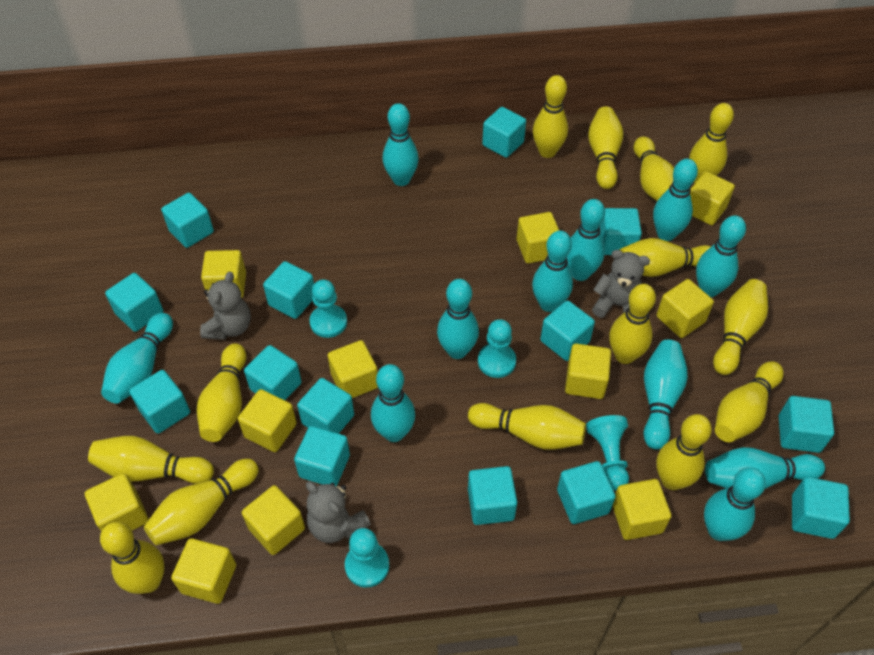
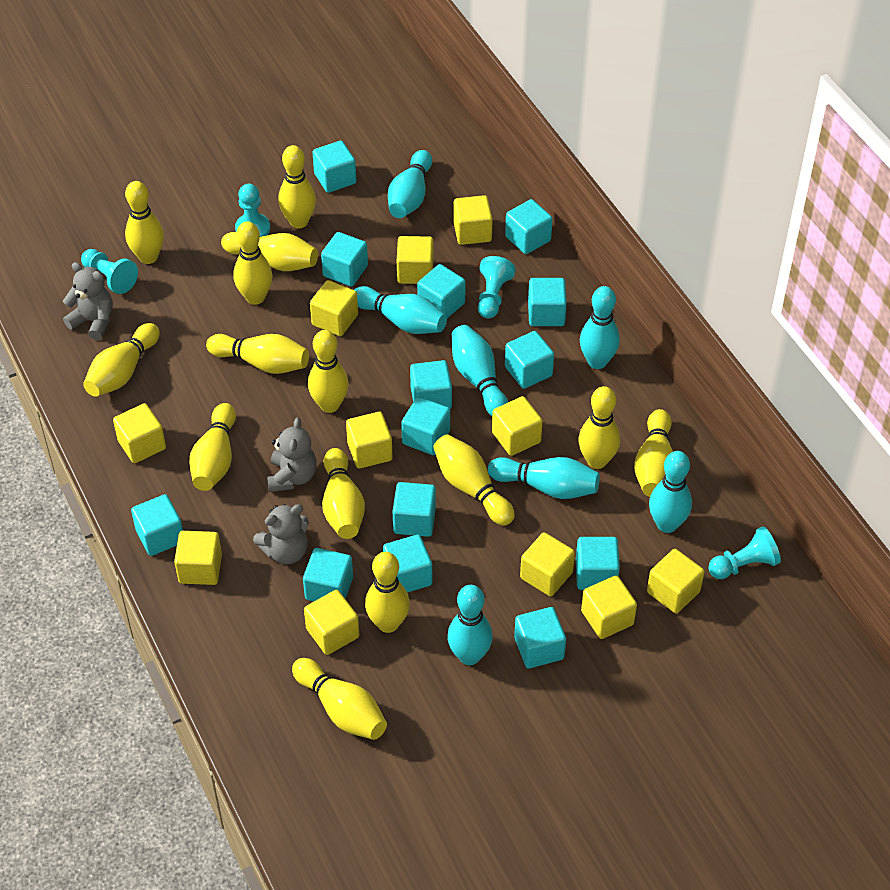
turquoise bowling pin: [101,313,173,404] [371,364,415,442] [383,103,419,186] [437,279,479,359] [532,231,573,312] [567,199,605,281] [644,340,688,449] [653,159,698,241] [696,215,746,297] [704,467,766,541] [705,447,825,489] = 11 -> [354,286,447,334] [388,150,432,218] [447,585,493,665] [452,325,508,416] [488,457,600,499] [580,286,620,369] [649,451,692,533] = 7

